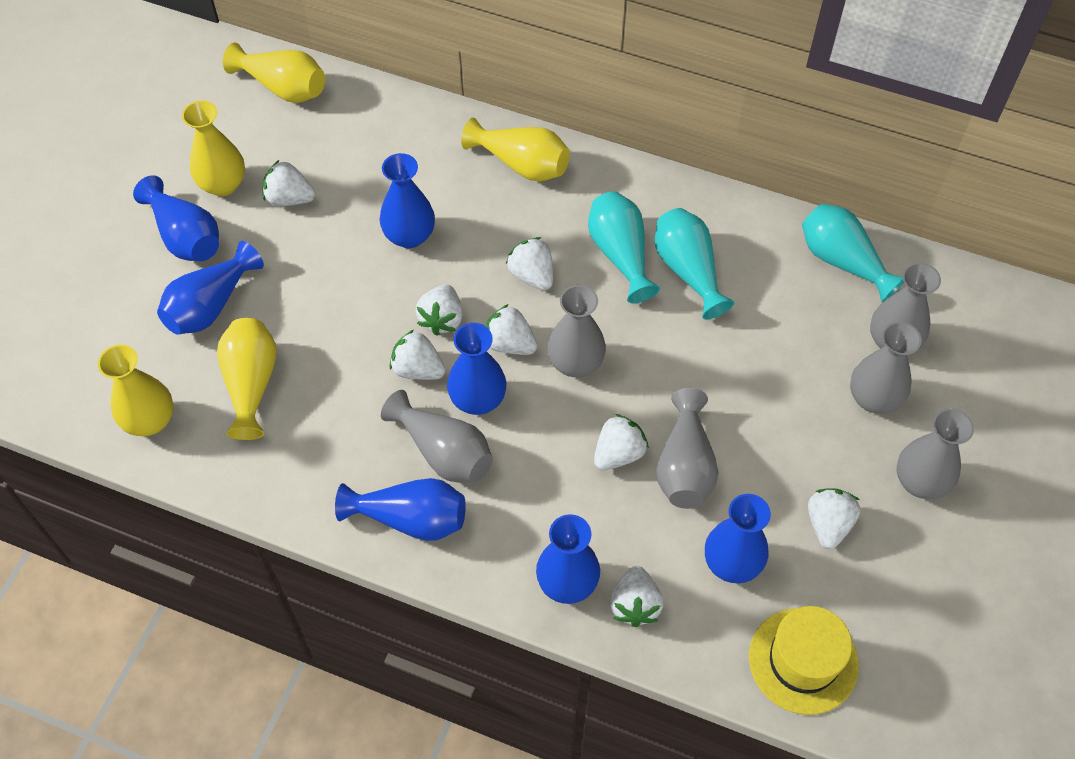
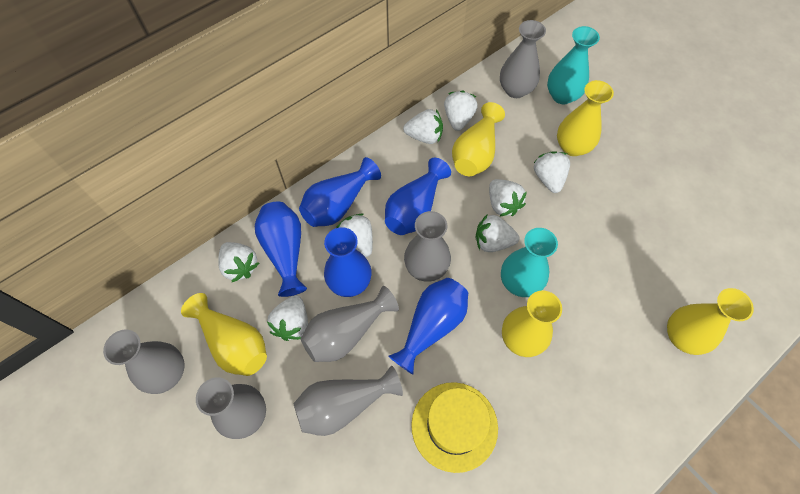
blue vase: [133,175,219,261] [157,241,264,334] [335,478,466,541] [380,153,435,248] [447,323,506,415] [536,514,600,604] [705,494,771,583] = 7 -> [255,202,307,297] [299,157,381,227] [324,227,371,297] [385,158,451,235] [388,278,468,375] = 5
turquoise vase: [588,191,660,303] [655,208,735,319] [802,204,904,303] = 3 -> [501,228,558,297] [547,26,600,104] = 2

